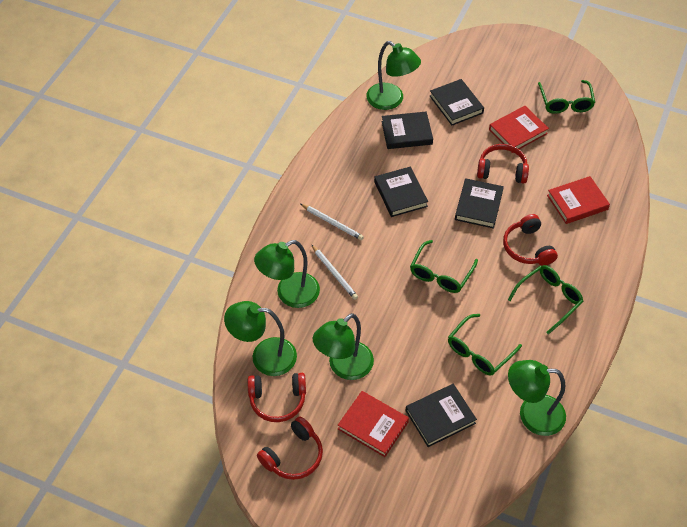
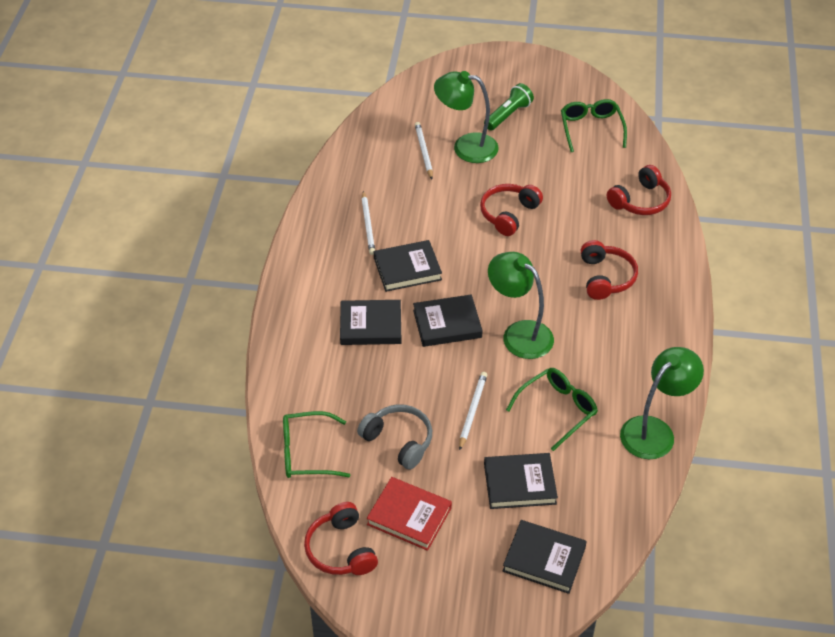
green flashlight: none = 0 -> [484,83,534,130] = 1
green glasses: [410,240,478,293] [448,314,522,376] [508,265,584,335] [538,80,595,114] = 4 -> [283,411,351,478] [506,368,598,451] [561,99,627,152] = 3
green lamp: [224,301,297,376] [254,240,320,308] [313,313,374,380] [366,41,421,110] [508,360,566,436] = 5 -> [434,71,499,163] [488,252,554,359] [620,347,704,459] = 3
grey headphones: none = 0 -> [357,404,432,470] = 1
red book: [338,391,409,457] [489,106,549,153] [547,176,610,224] = 3 -> [367,477,452,551] = 1
white pencil: [301,204,364,240] [311,244,358,300] = 2 -> [362,191,375,255] [415,122,433,179] [459,372,487,451] = 3

